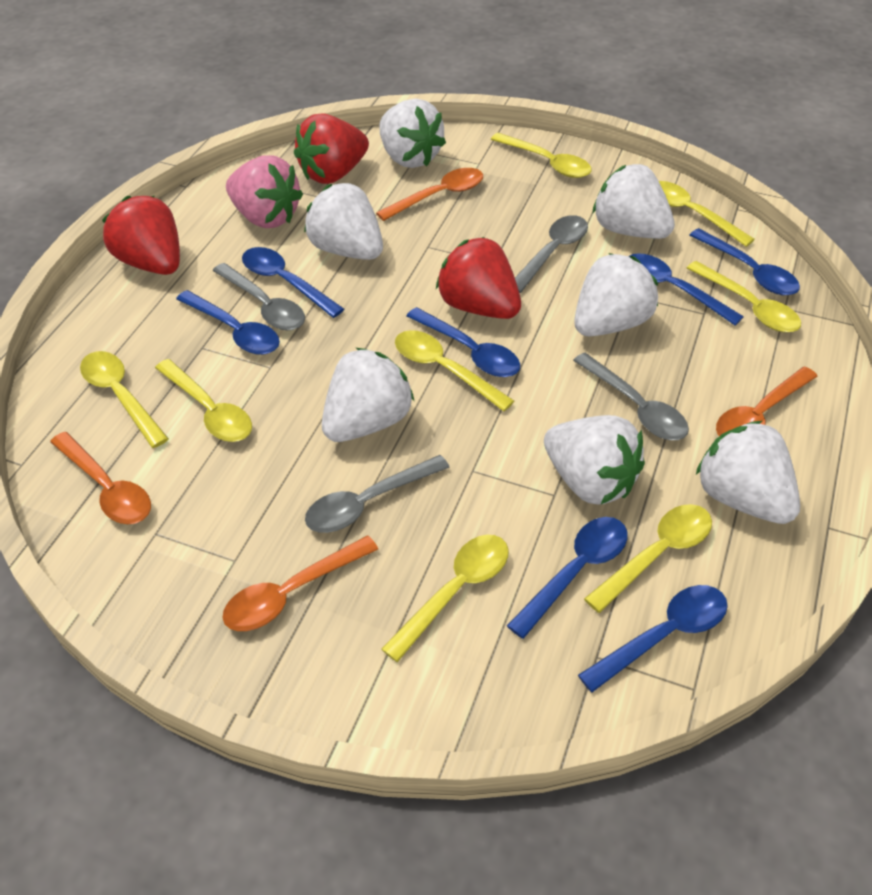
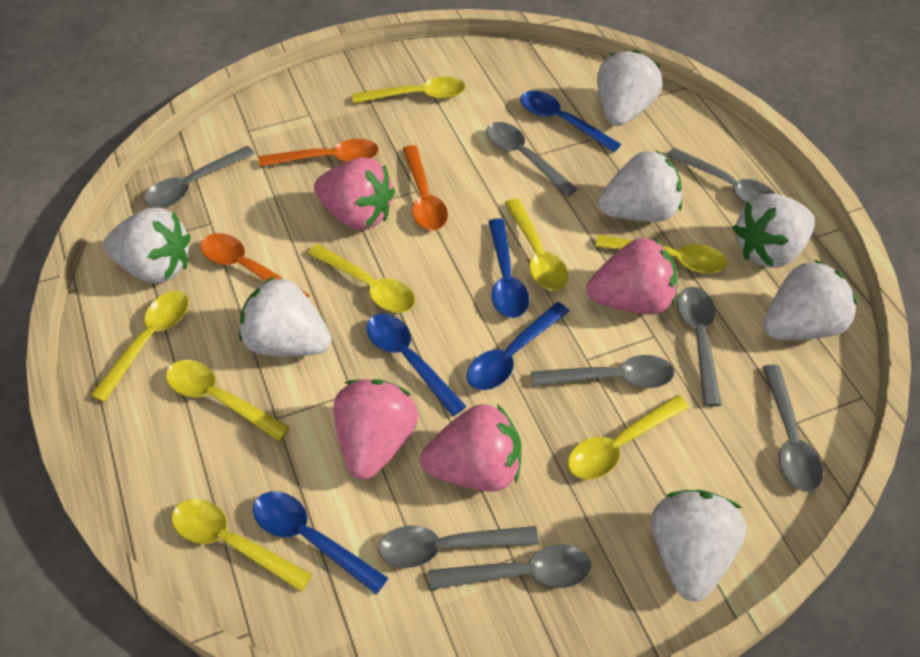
blue spoon: [176,290,280,355] [242,247,344,318] [407,307,520,377] [507,517,628,639] [578,585,728,692] [629,253,744,325] [690,228,800,295] = 7 -> [253,491,388,594] [367,314,466,416] [467,302,569,390] [489,219,529,318] [520,91,621,152] = 5
grey spoon: [213,263,305,330] [305,455,450,533] [515,215,588,293] [573,353,689,440] = 4 -> [144,146,255,208] [378,526,539,568] [428,545,591,590] [486,122,578,197] [531,355,674,388] [666,148,775,204] [677,287,722,407] [763,365,823,492] = 8
orange spoon: [50,432,151,524] [222,536,378,631] [376,168,483,221] [716,366,818,436] = 4 -> [200,233,309,298] [259,139,379,167] [403,145,448,230] = 3
pink strawberry: [226,155,303,228] = 1 -> [314,157,395,230] [334,379,418,480] [420,404,521,492] [586,238,677,314] = 4
red strawberry: [102,196,180,275] [294,113,369,184] [436,237,521,319] = 3 -> none = 0

